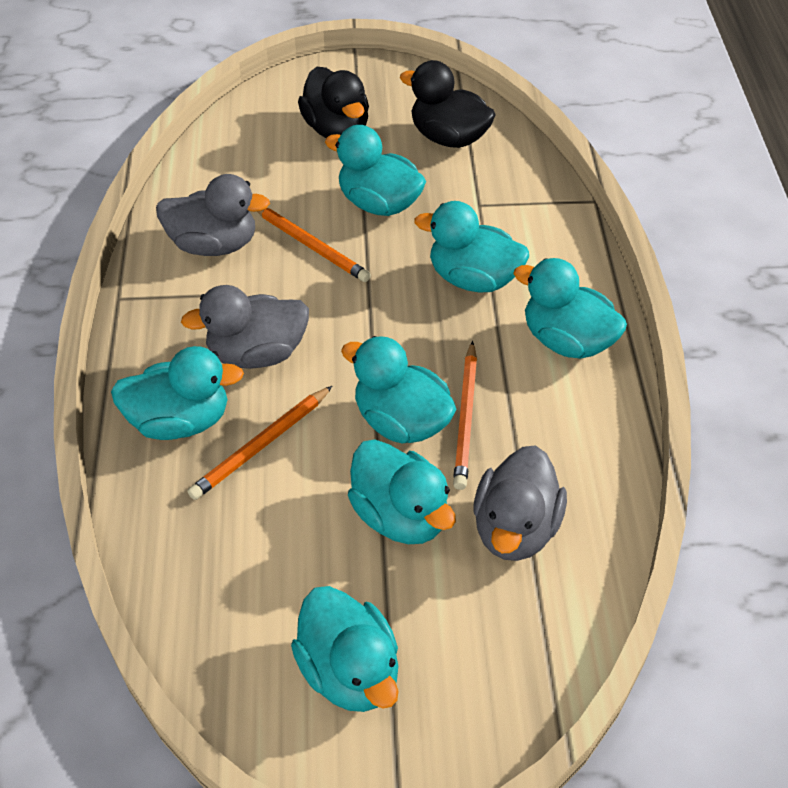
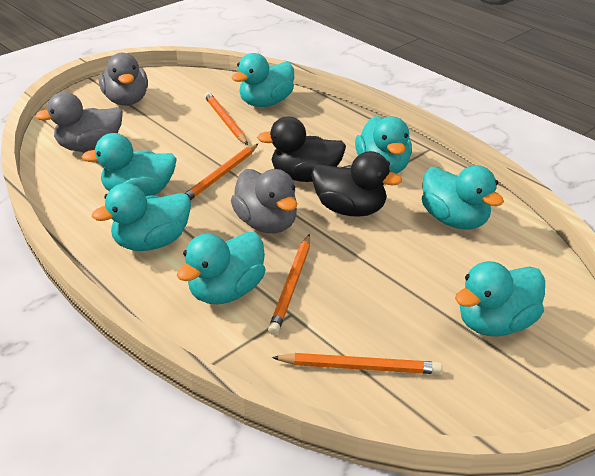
orange pencil: [187,386,332,500] [257,208,371,282] [453,341,477,490] = 3 -> [184,144,258,200] [204,92,248,145] [268,234,310,335] [272,353,442,374] = 4

